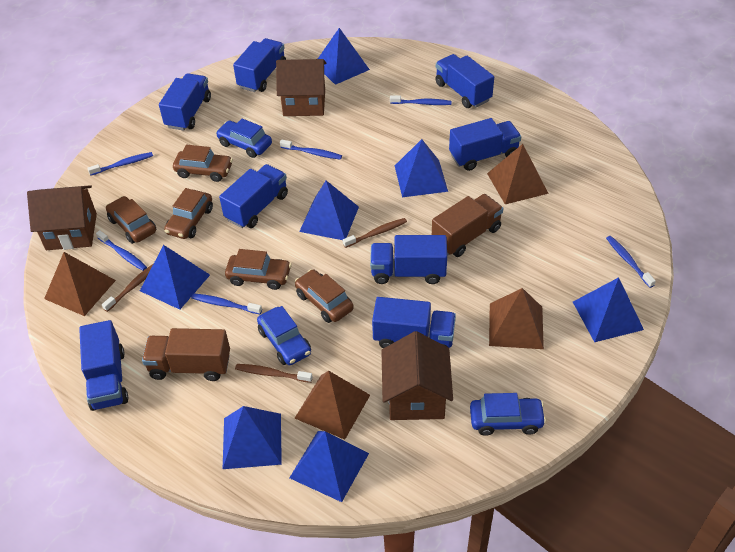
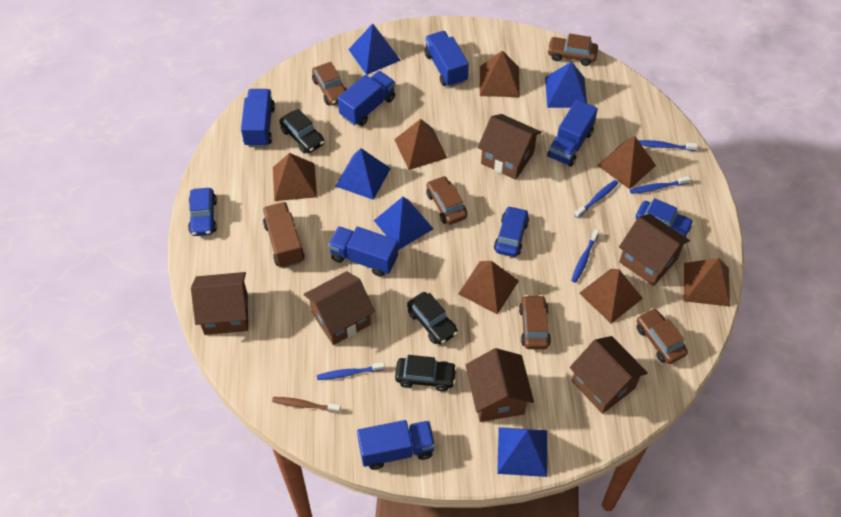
black car: none = 0 -> [279,109,325,154] [395,355,457,392] [407,292,458,345] = 3
blue pyramid: [140,245,210,310] [223,406,282,469] [289,431,369,502] [299,181,359,240] [318,28,370,85] [395,139,448,197] [573,277,644,342] = 7 -> [336,148,391,200] [348,24,401,75] [374,197,433,250] [497,427,547,477] [545,61,587,108] = 5
blue toothbrush: [87,152,153,176] [96,230,147,271] [191,293,262,314] [280,139,342,160] [390,95,451,105] [606,236,656,288] = 6 -> [317,362,385,380] [571,229,599,283] [575,180,618,218] [630,176,690,194] [638,140,698,151] = 5
blue truck: [79,320,128,411] [159,73,211,131] [219,164,288,228] [233,38,286,92] [370,235,447,284] [372,297,456,348] [435,54,494,108] [449,118,521,171] = 8 -> [241,89,275,147] [328,226,398,277] [338,71,395,126] [357,420,435,470] [424,31,469,87] [547,99,598,167] = 6
brown house: [27,185,97,250] [276,59,326,116] [381,331,453,420] = 3 -> [191,272,248,335] [304,271,375,345] [466,348,534,422] [478,114,541,180] [570,336,648,414] [619,214,690,286] = 6
brown pyramid: [44,252,116,316] [295,371,370,440] [487,144,549,204] [489,288,544,349] = 4 -> [273,153,317,201] [394,119,447,170] [458,261,519,314] [480,50,520,97] [579,269,643,323] [597,136,656,189] [684,258,730,307] = 7
brown toothbrush: [102,264,153,312] [235,364,313,383] [343,218,407,248] = 3 -> [272,397,341,413] = 1
brown truck: [142,328,230,381] [432,194,503,257] = 2 -> [262,202,305,268] = 1

